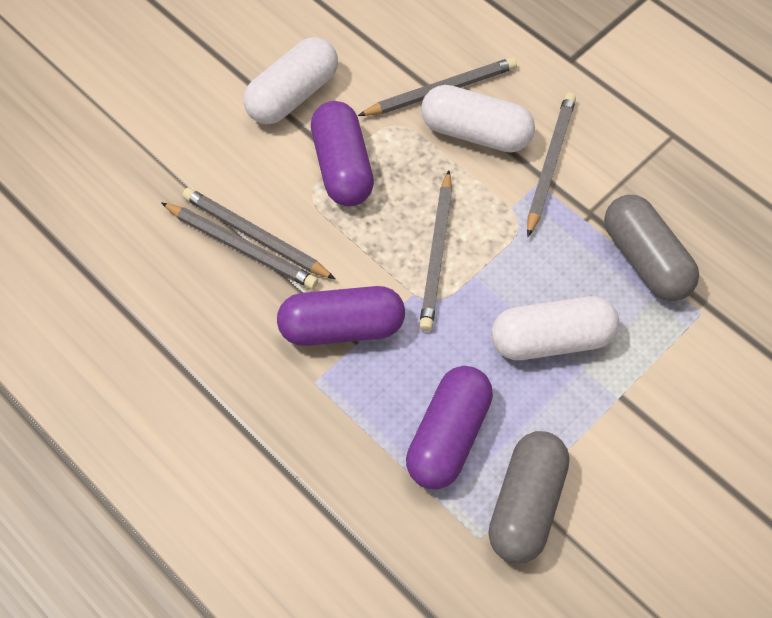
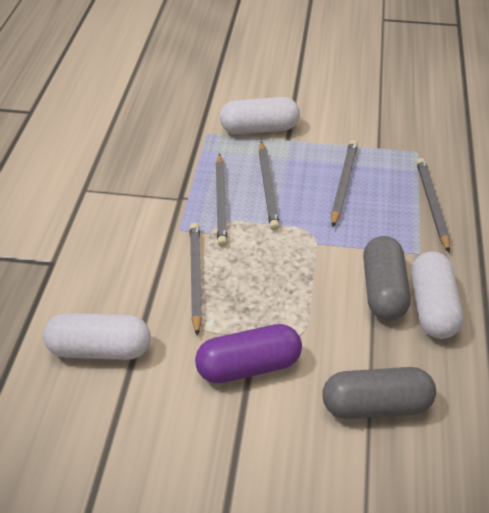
purple capsule: [277,286,405,346] [311,101,374,206] [406,366,493,489] = 3 -> [195,324,302,383] = 1

